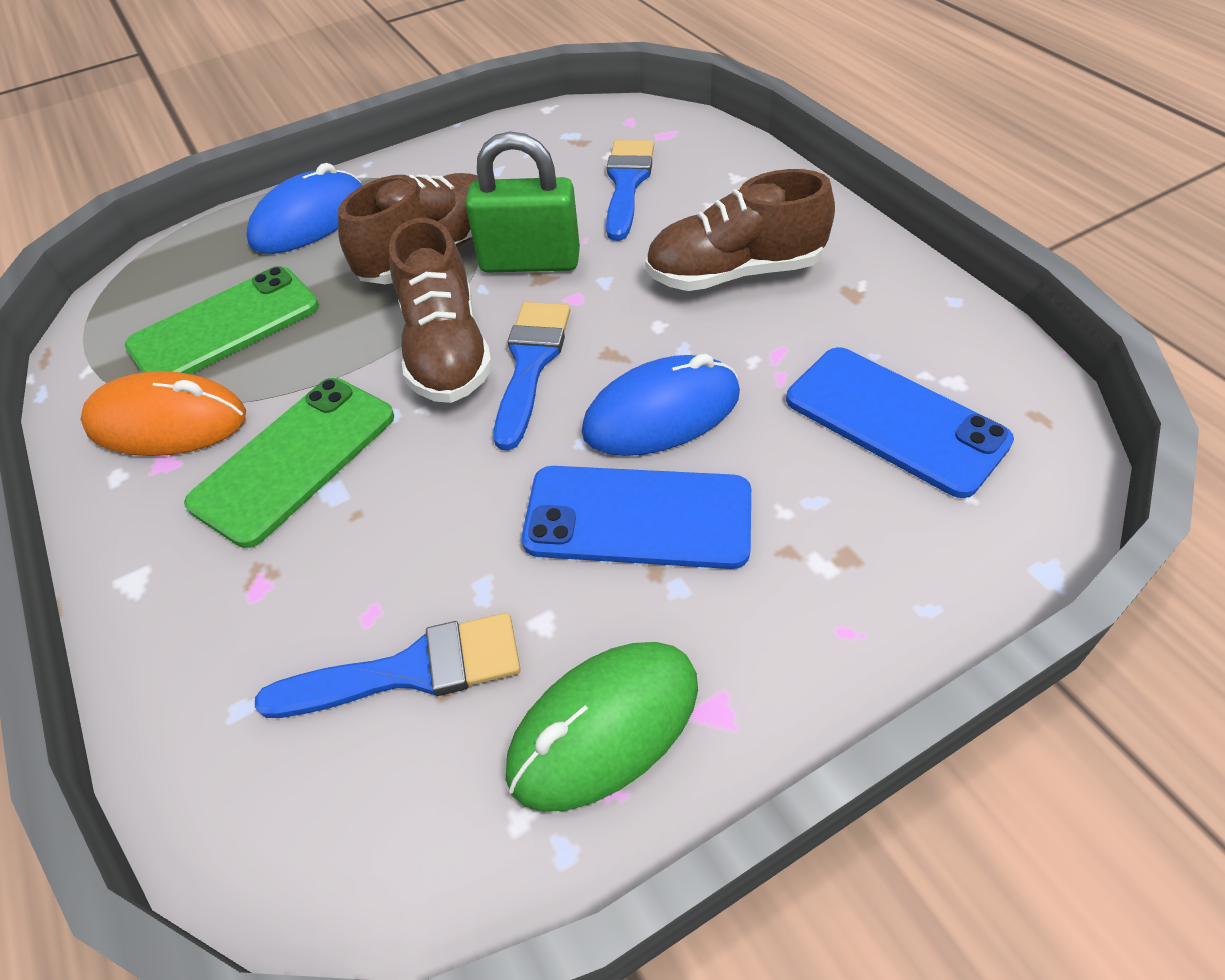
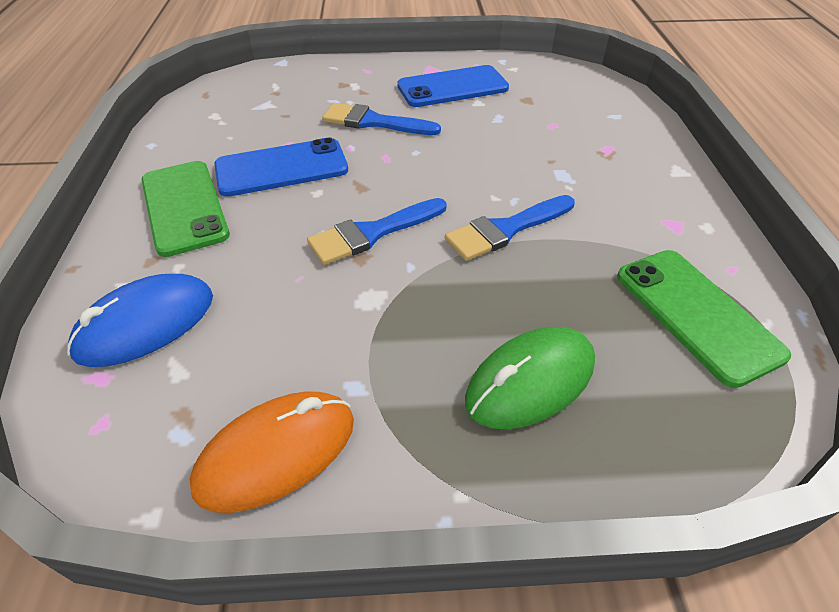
blue mouse: [246,163,362,254] [582,354,740,456] = 2 -> [67,274,213,367] = 1
brown shoe: [338,173,478,284] [389,218,493,403] [645,169,835,291] = 3 -> none = 0
green padlock: [465,131,580,272] = 1 -> none = 0

